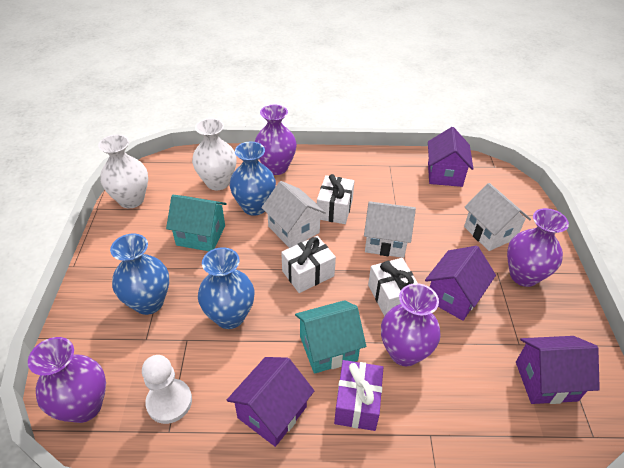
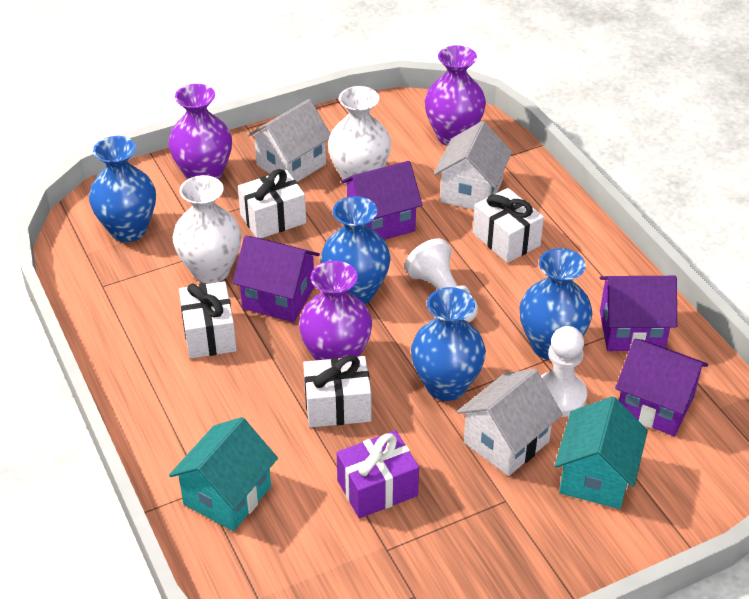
blue vase: [110,234,169,315] [198,247,254,329] [229,141,276,216] = 3 -> [89,136,156,242] [321,196,390,304] [411,287,486,401] [519,248,592,360] = 4
purple vase: [28,337,106,423] [255,104,297,175] [381,283,441,366] [507,208,569,287] = 4 -> [168,84,232,180] [299,261,372,360] [424,45,486,146] = 3
white gift: [281,236,336,293] [317,174,354,224] [368,258,418,316] = 3 -> [179,281,237,359] [238,169,306,238] [303,355,371,428] [473,188,544,263] = 4
white pawn: [142,355,192,424] = 1 -> [404,238,478,322] [541,326,587,417] = 2

